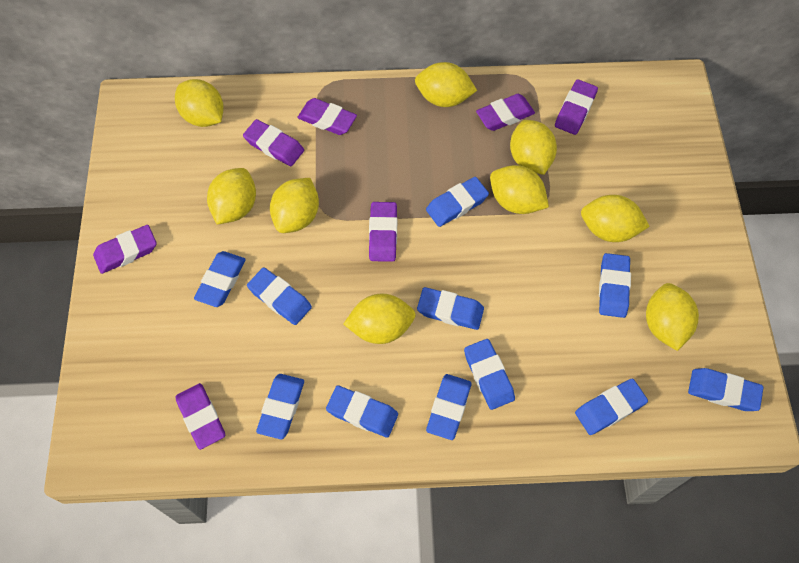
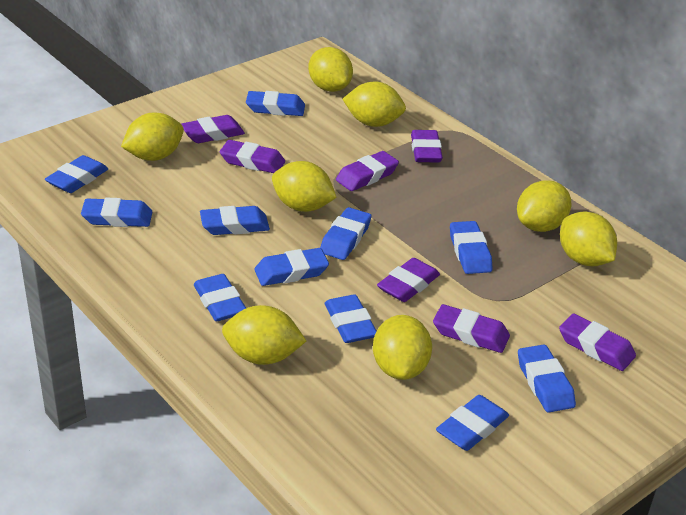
yellow lemon: [175,79,224,127] [207,168,256,224] [270,178,319,233] [344,293,416,344] [415,62,477,107] [490,165,549,214] [510,120,557,175] [581,195,650,242] [646,283,699,351] = 9 -> [121,112,184,161] [222,305,306,365] [272,161,337,212] [308,47,353,92] [343,81,406,127] [373,315,432,380] [517,180,571,232] [560,211,617,266] = 8

